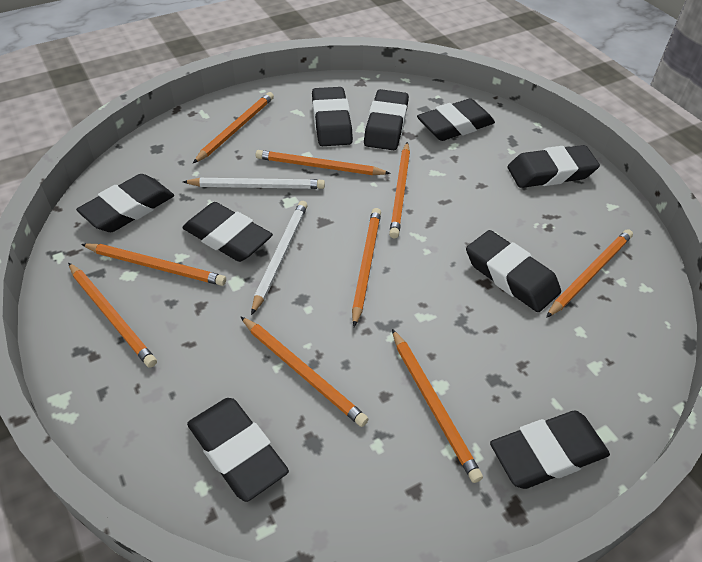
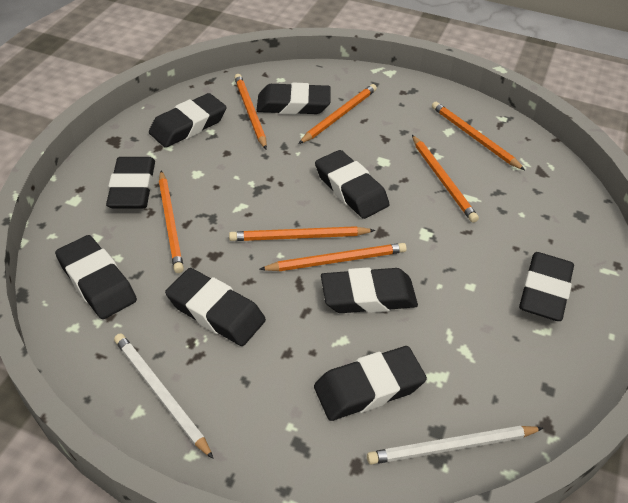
orange pencil: [68,262,157,368] [81,243,226,286] [193,92,274,163] [240,316,369,427] [256,150,391,175] [352,208,381,327] [389,142,410,238] [392,329,483,483] [546,229,633,318] = 9 -> [159,171,184,273] [229,226,375,241] [234,74,267,149] [259,243,407,271] [299,84,377,144] [412,135,479,223] [432,102,525,170] = 7

